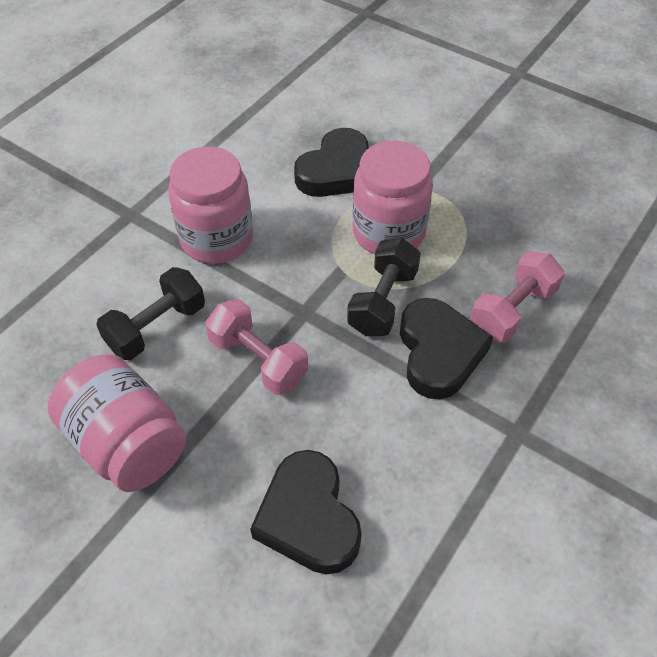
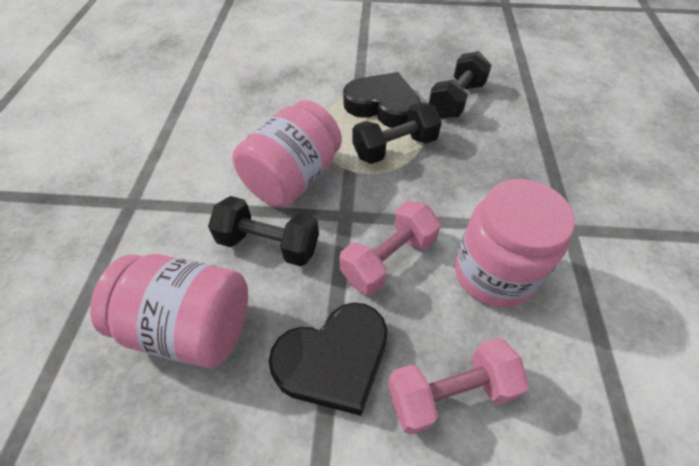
black dumbbell: [96,267,205,360] [347,238,421,336] = 2 -> [208,196,319,266] [352,102,442,164] [429,51,492,119] = 3
black heart: [250,450,362,574] [294,128,369,197] [400,298,493,399] = 3 -> [269,302,388,416] [343,72,420,128] = 2

